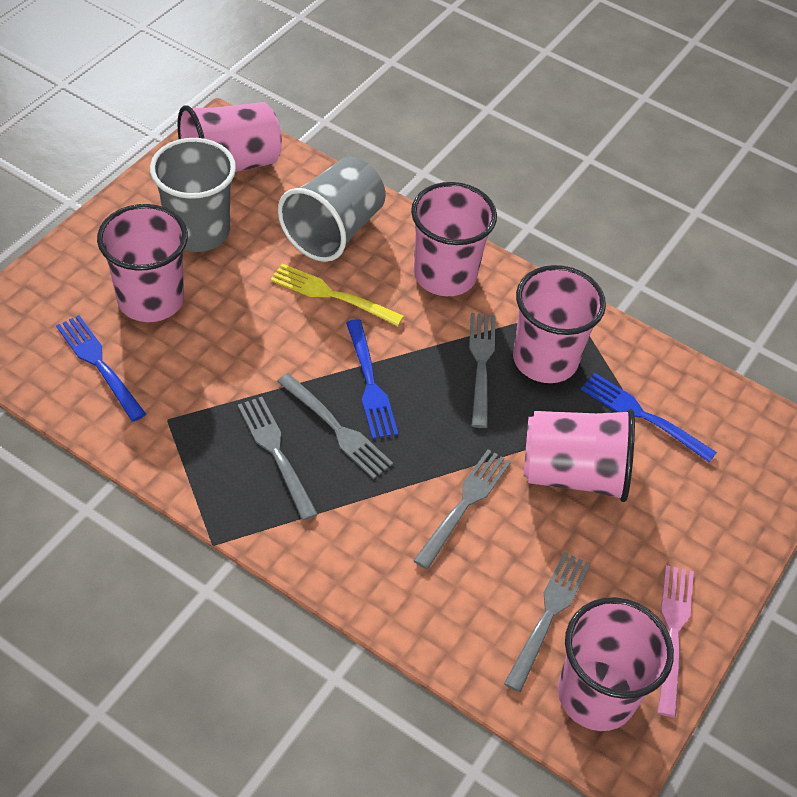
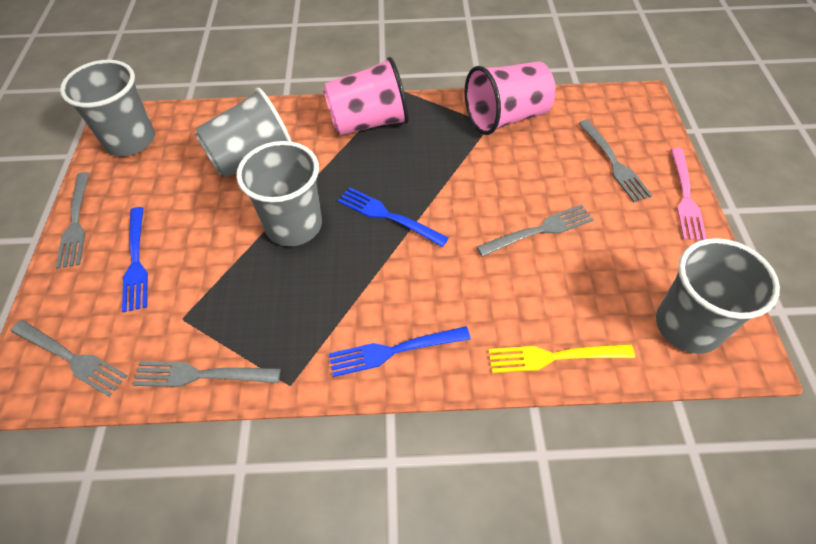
grey cup: [150,138,236,252] [278,157,386,262] = 2 -> [60,60,155,156] [195,88,292,178] [236,141,322,246] [656,238,780,354] = 4
pink cup: [97,204,188,322] [178,102,282,172] [411,182,497,296] [513,265,606,383] [524,409,635,502] [558,597,674,731] = 6 -> [323,57,409,135] [464,61,556,135] = 2

